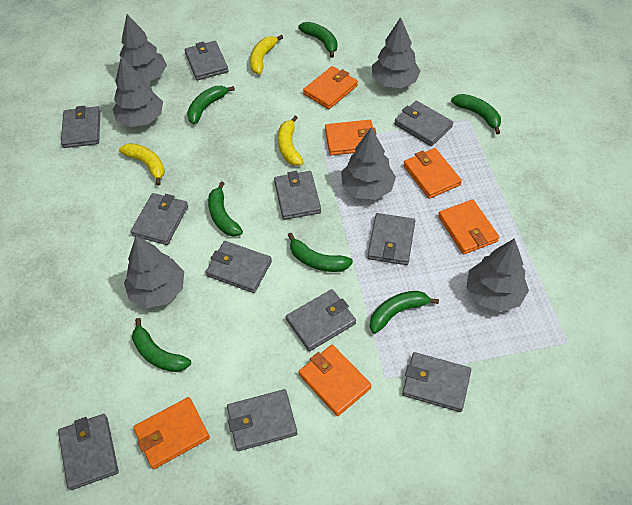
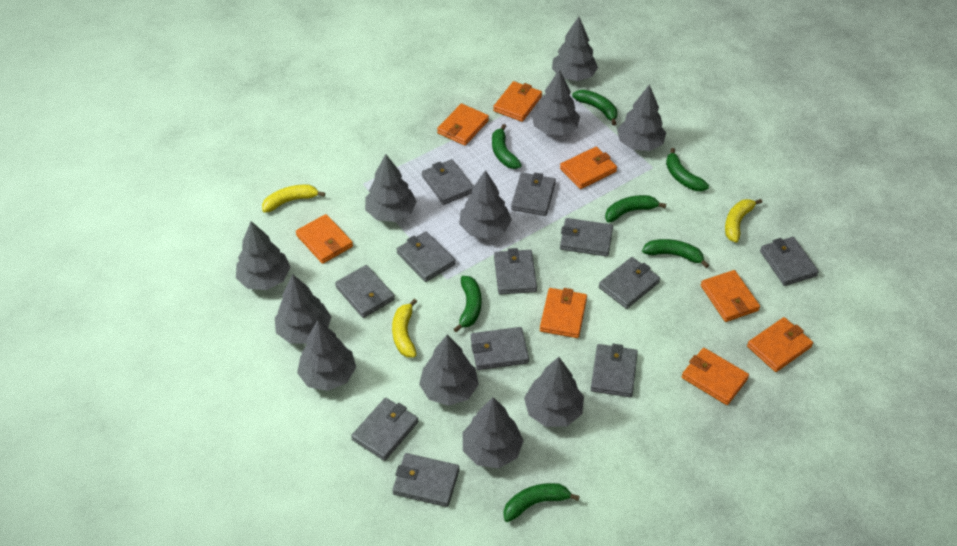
grey tree: [112,56,163,127] [119,14,167,83] [124,236,184,308] [341,128,396,200] [372,17,421,88] [466,238,529,312] = 6 -> [236,221,290,290] [275,274,331,343] [297,320,356,391] [365,154,417,222] [419,334,479,406] [459,170,512,239] [463,397,524,468] [524,357,584,427] [532,69,580,135] [552,17,598,81] [617,84,666,151] = 11
grey wallet: [58,414,119,490] [61,105,100,148] [131,193,188,245] [185,41,228,80] [206,241,272,293] [227,389,297,451] [274,171,321,220] [286,289,356,351] [368,213,415,265] [394,101,453,146] [402,352,471,412] = 11 -> [335,265,395,318] [351,398,418,461] [392,453,459,507] [397,231,455,282] [422,159,474,205] [471,327,529,370] [494,248,537,295] [511,172,556,216] [560,218,613,257] [591,344,638,397] [598,257,660,309] [760,237,819,286] = 12
orange wallet: [133,397,210,469] [299,345,372,416] [303,66,358,109] [325,120,377,155] [403,148,462,199] [438,199,499,255] = 6 -> [296,214,353,264] [437,103,489,146] [493,81,542,122] [540,288,587,338] [560,147,617,189] [682,348,749,405] [701,270,760,322] [747,317,813,372] = 8

